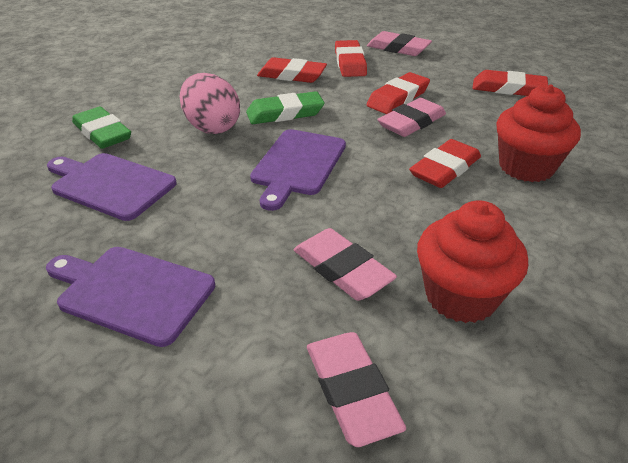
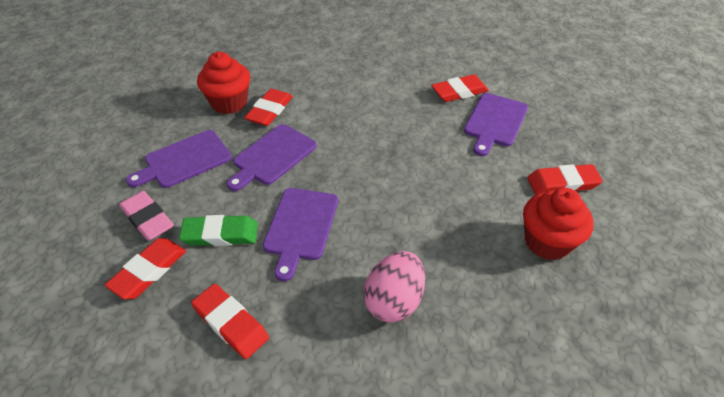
green eraser: [72,107,131,149] [246,91,325,124] = 2 -> [179,215,258,246] = 1
pink eraser: [294,228,397,301] [307,332,406,447] [367,31,432,56] [377,98,446,137] = 4 -> [119,191,174,241] = 1
purple cutting board: [46,247,215,347] [47,153,177,221] [250,129,346,211] = 3 -> [126,130,232,188] [227,124,317,191] [263,188,338,281] [464,93,528,156] = 4

